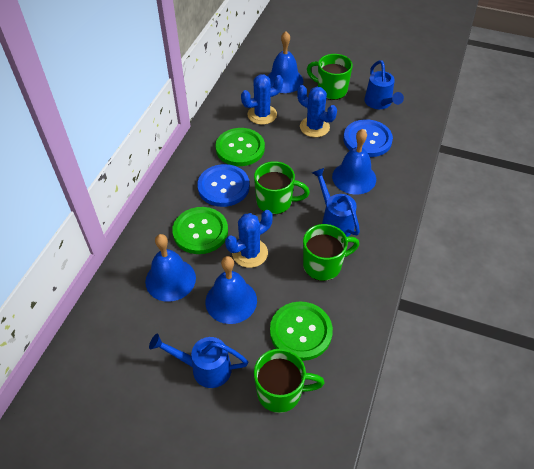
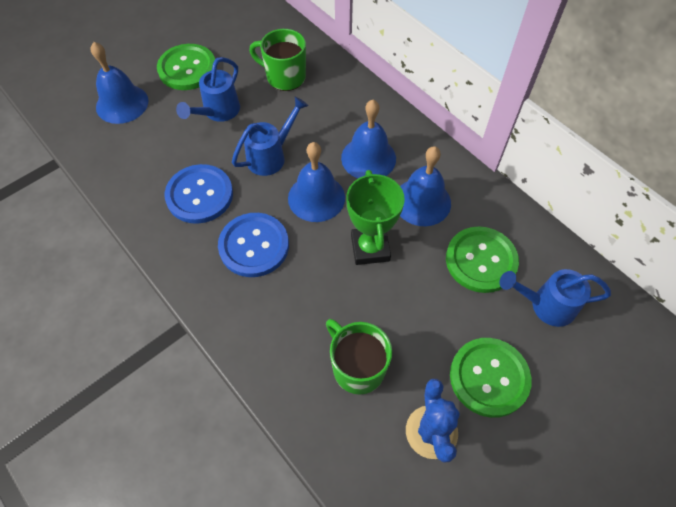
blue cactus: [225,210,273,268] [241,74,283,125] [297,85,337,137] = 3 -> [406,379,460,463] = 1
green mug: [254,161,310,214] [254,349,325,413] [303,224,359,281] [307,54,353,100] = 4 -> [249,29,306,91] [326,319,392,395] = 2
green trophy: none = 0 -> [346,170,405,265] = 1

